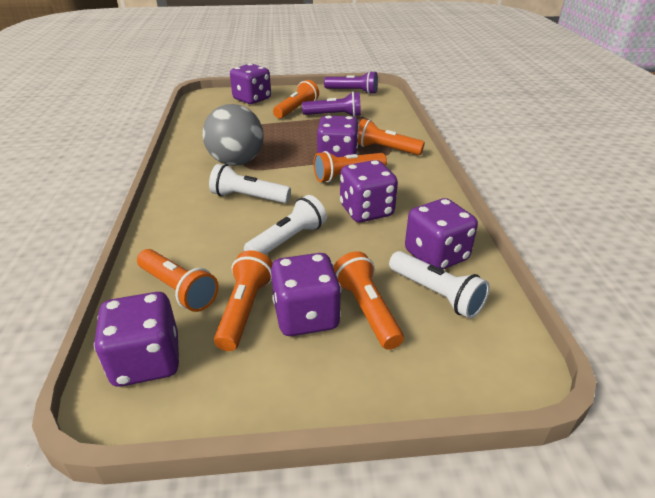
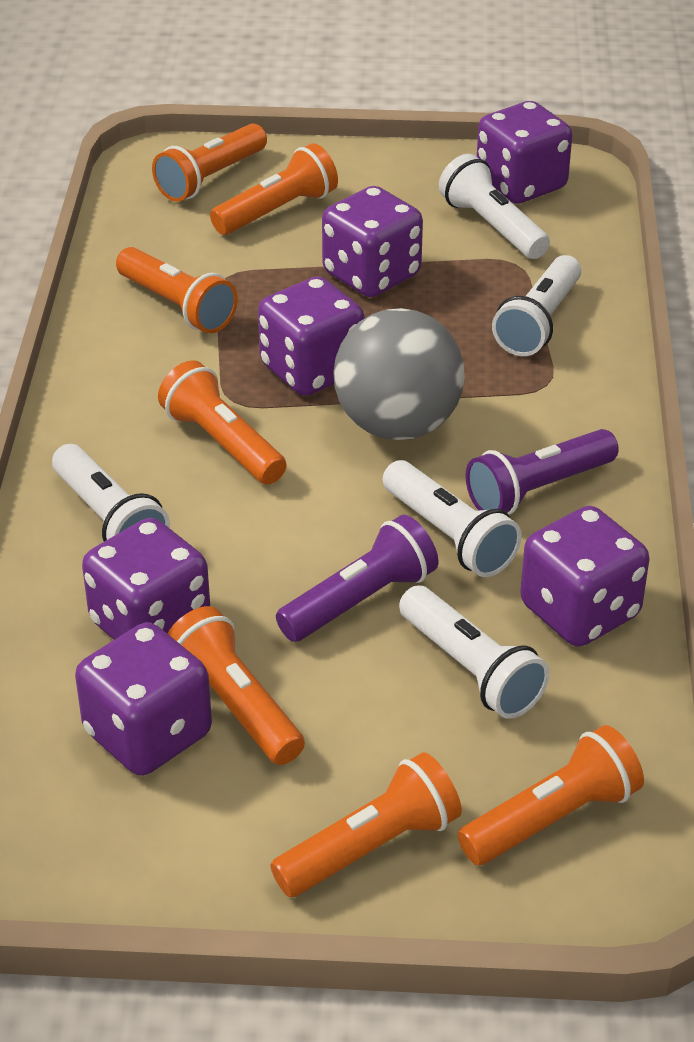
orange flashlight: [137,249,219,312] [214,250,273,351] [273,80,319,119] [313,151,387,182] [334,251,404,350] [358,119,425,155] = 6 -> [116,247,238,333] [152,124,267,202] [158,360,287,485] [167,606,305,765] [210,143,338,235] [270,752,462,897] [458,725,644,865] = 7
white flashlight: [209,164,291,203] [244,195,327,255] [389,251,490,319] = 3 -> [52,444,170,541] [383,460,522,577] [399,585,550,719] [439,154,550,259] [492,255,581,356] = 5

